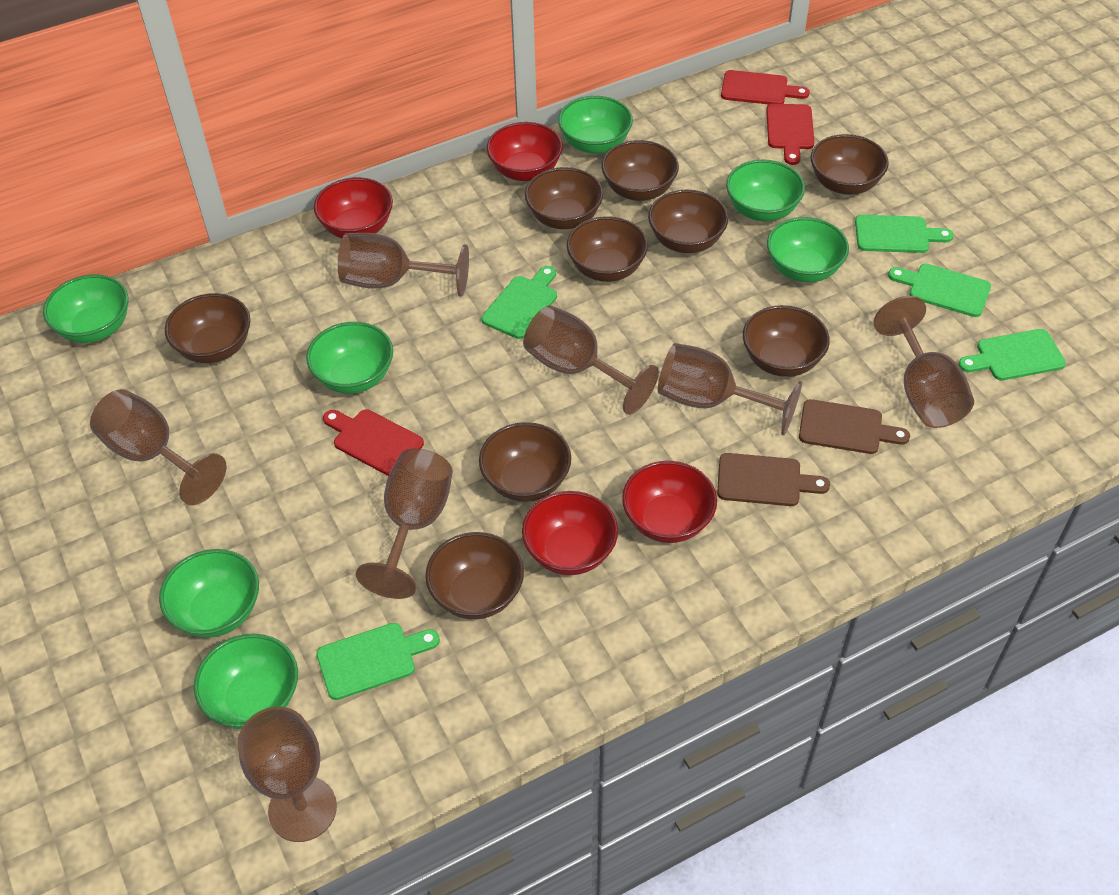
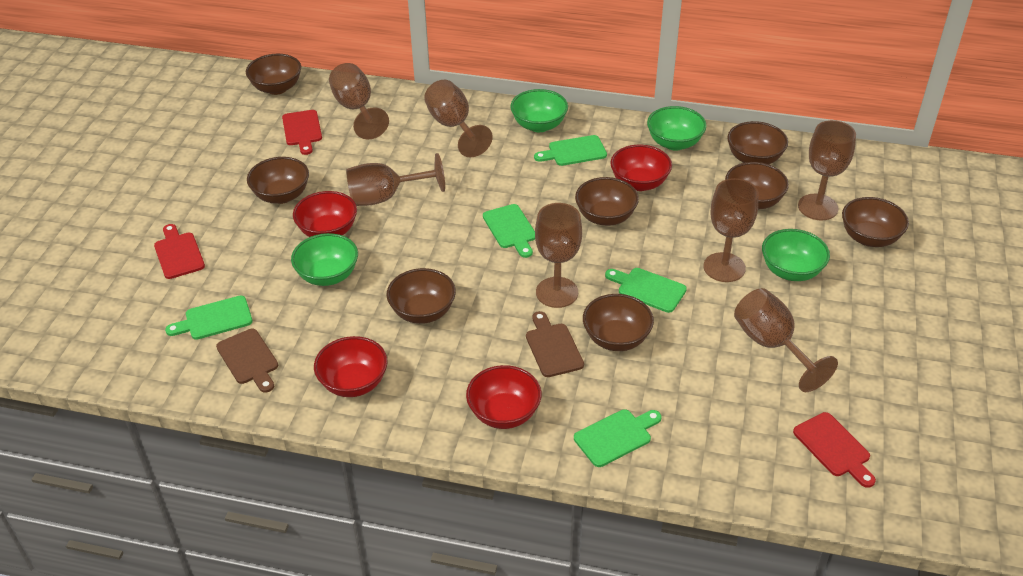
brown bowl: [165,293,250,363] [425,532,524,619] [479,422,571,502] [525,167,603,229] [567,216,648,282] [602,140,679,201] [648,190,728,253] [743,305,830,377] [811,134,889,195] = 9 -> [246,54,301,95] [247,157,309,204] [387,268,456,324] [575,177,639,226] [583,294,654,351] [725,162,789,209] [727,121,788,164] [842,197,909,247] = 8
green bowl: [43,275,128,343] [159,549,259,638] [194,634,298,729] [306,322,393,394] [558,96,633,154] [726,159,805,221] [767,217,849,282] = 7 -> [291,233,358,286] [510,89,568,132] [647,106,707,151] [762,229,830,281] = 4

